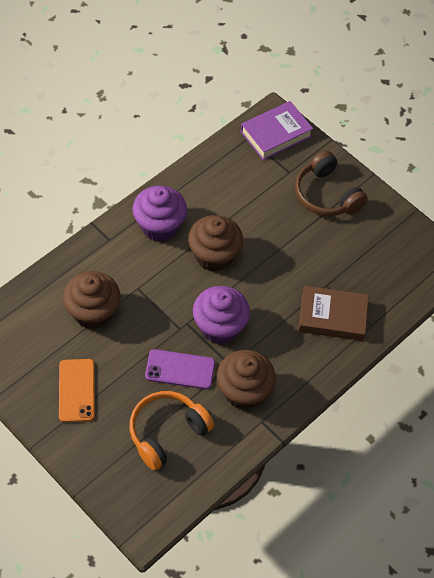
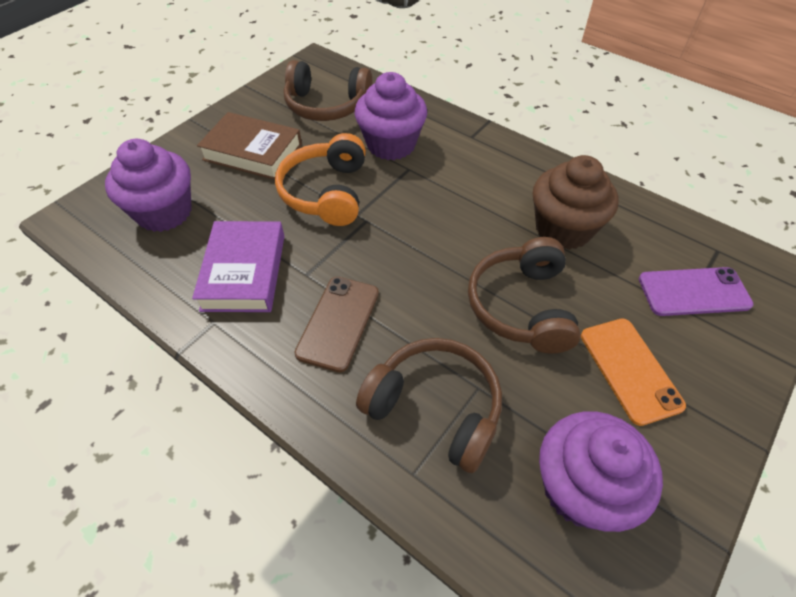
brown cupcake: [63,271,121,329] [188,215,243,272] [217,350,276,409] = 3 -> [533,155,618,250] = 1
brown headphones: [295,151,368,216] = 1 -> [284,60,372,121] [356,338,502,473] [468,237,581,354] = 3
brown phone: none = 0 -> [294,277,379,372] = 1
purple cupcake: [133,186,187,241] [193,286,250,344] = 2 -> [105,139,192,232] [355,72,427,160] [539,411,663,532] = 3

